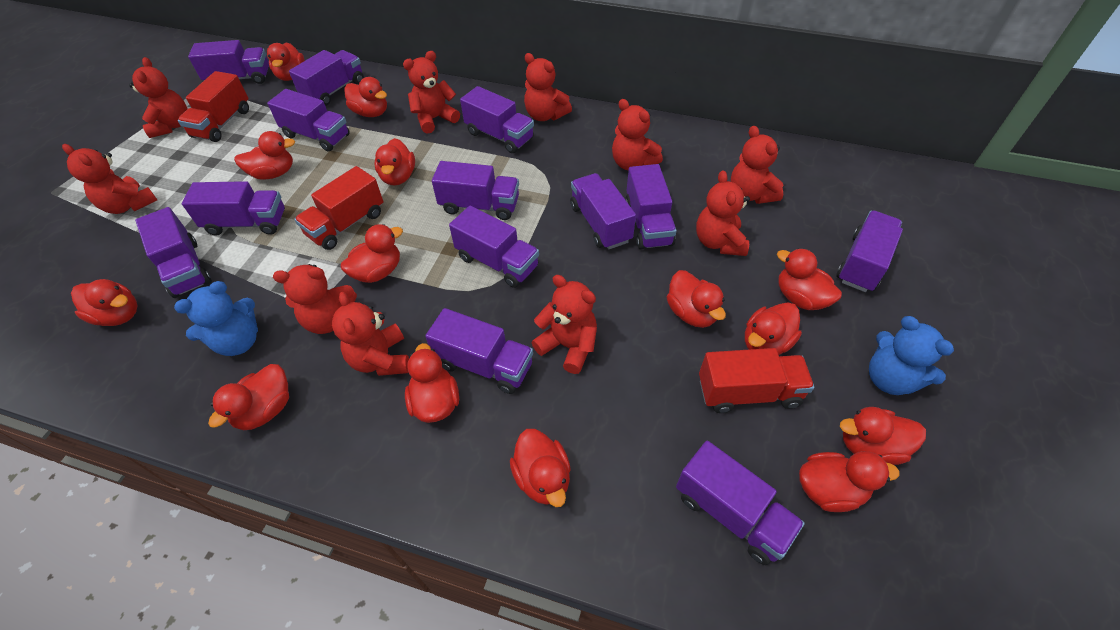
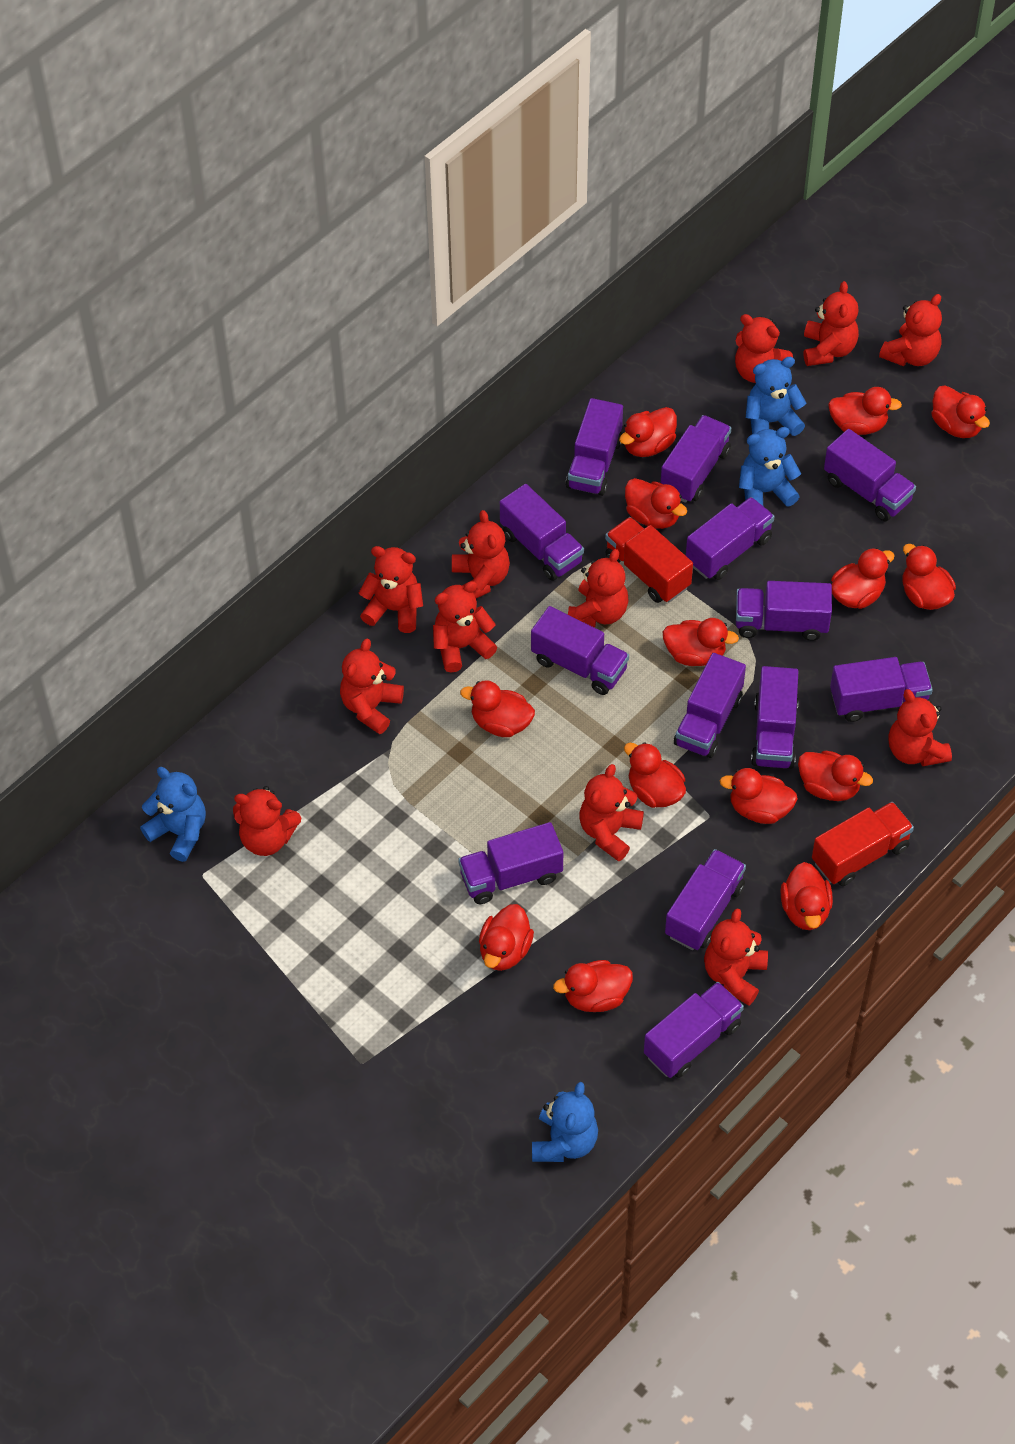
blue teddy bear: [174,281,258,356] [869,316,954,395] = 2 -> [140,767,206,862] [532,1082,598,1162] [739,427,801,506] [746,357,806,436] = 4
red teddy bear: [62,144,157,214] [129,57,188,138] [273,264,357,334] [332,292,409,376] [403,51,460,134] [524,53,572,121] [531,275,597,374] [612,99,663,171] [696,170,750,256] [731,126,783,204] = 10 -> [233,786,302,856] [340,639,404,734] [359,546,423,633] [433,581,497,673] [452,510,510,598] [568,549,628,627] [580,764,644,862] [704,908,768,1006] [735,314,793,383] [804,281,859,366] [879,294,942,366] [888,689,952,766] = 12
red truck: [178,71,249,142] [294,166,383,250] [699,348,814,413] = 3 -> [605,517,693,603] [812,802,914,886] = 2

